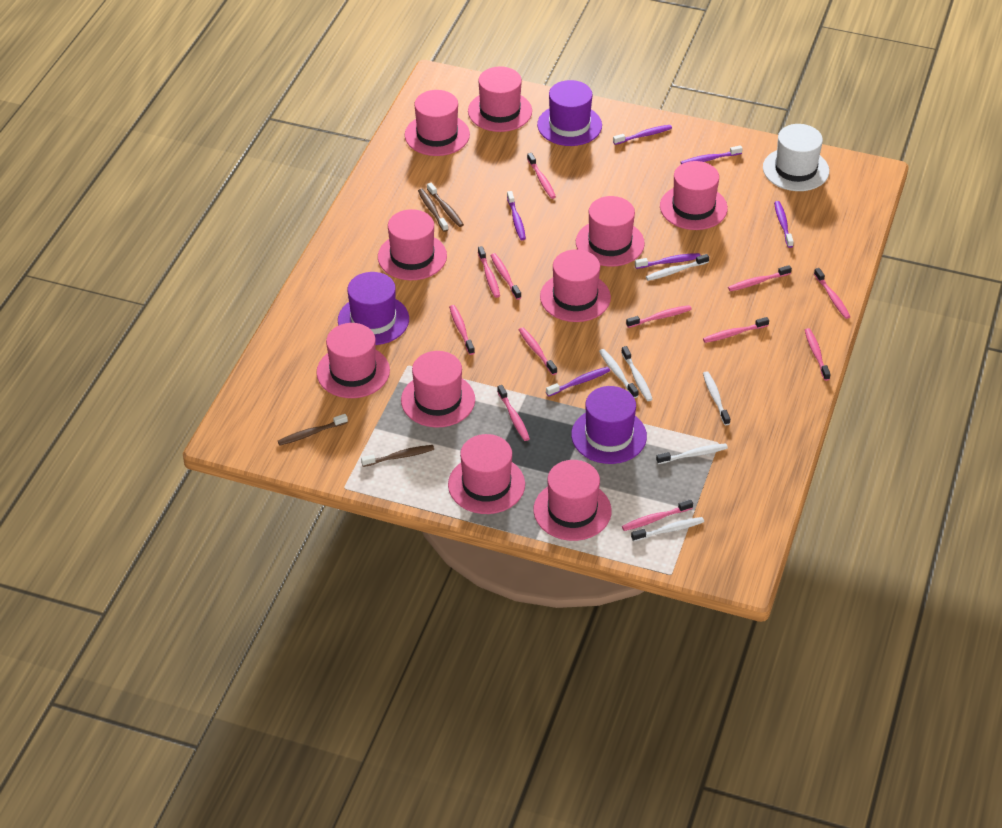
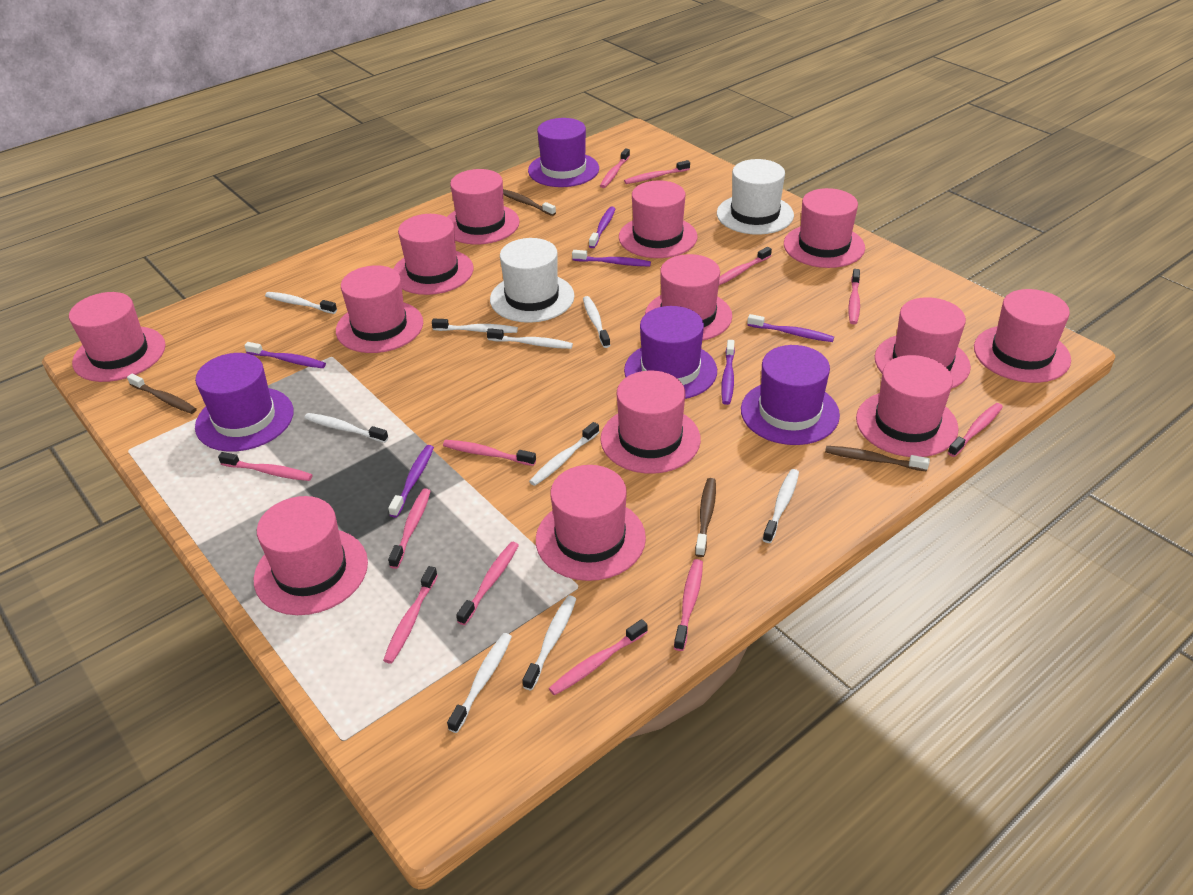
pink hat: [316,323,390,398] [378,209,447,280] [401,351,475,427] [405,90,470,156] [448,434,525,514] [468,66,532,132] [534,460,612,541] [540,249,611,322] [576,196,645,267] [660,161,728,230] = 10 -> [69,292,166,382] [254,496,368,615] [336,265,423,353] [393,214,473,295] [447,169,520,245] [536,465,646,581] [601,371,701,474] [619,181,697,258] [645,254,732,341] [784,188,865,268] [856,355,959,457] [875,297,971,389] [974,289,1071,383] = 13
purple hat: [338,272,409,345] [537,80,602,146] [571,386,647,464] = 3 -> [195,353,294,452] [528,118,599,187] [624,306,717,399] [741,345,840,445] = 4
white hat: [763,124,829,191] = 1 -> [490,238,574,323] [717,159,794,235] = 2
white toothbrush: [599,349,639,398] [621,346,653,401] [631,517,704,542] [646,254,709,281] [656,443,728,464] [703,371,730,425] = 6 -> [265,292,337,314] [304,413,388,443] [432,319,518,333] [447,633,512,733] [487,328,573,349] [522,596,576,690] [529,422,599,486] [583,296,610,348] [763,469,799,543] = 9

